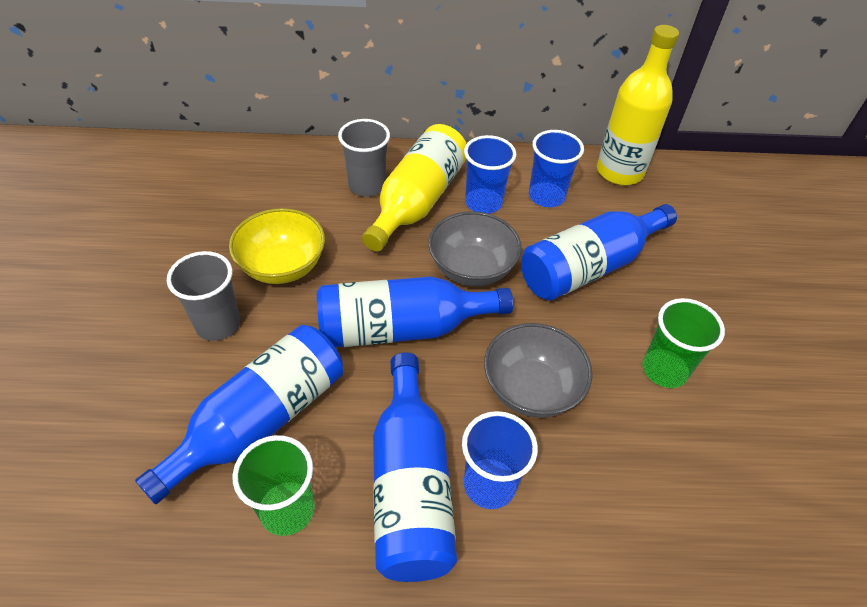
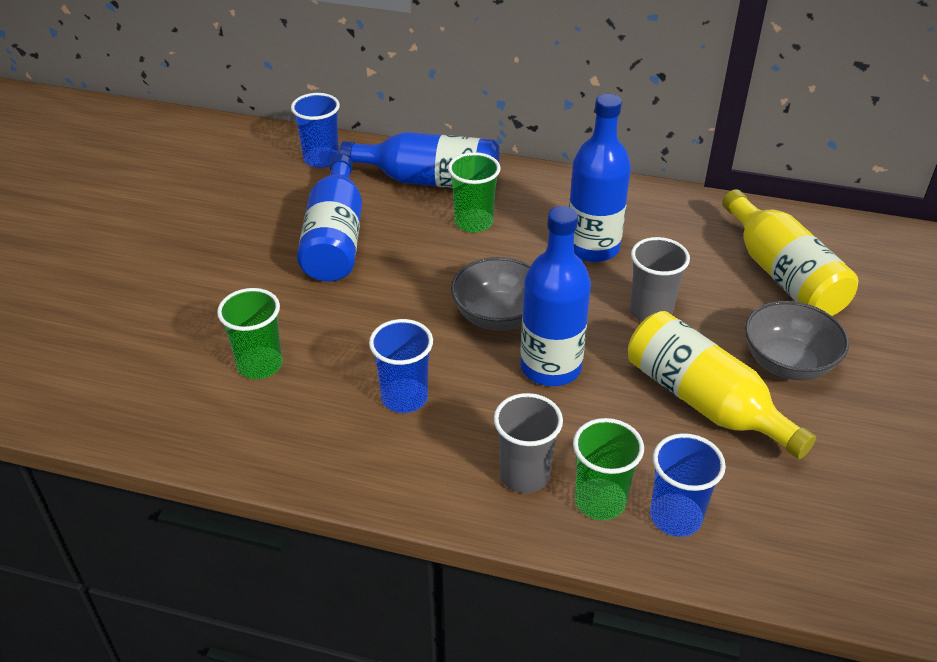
green cup: [233,435,315,536] [642,298,725,388] = 2 -> [217,288,282,379] [448,152,501,232] [573,418,644,520] = 3
yellow bowl: [229,208,325,284] = 1 -> none = 0

